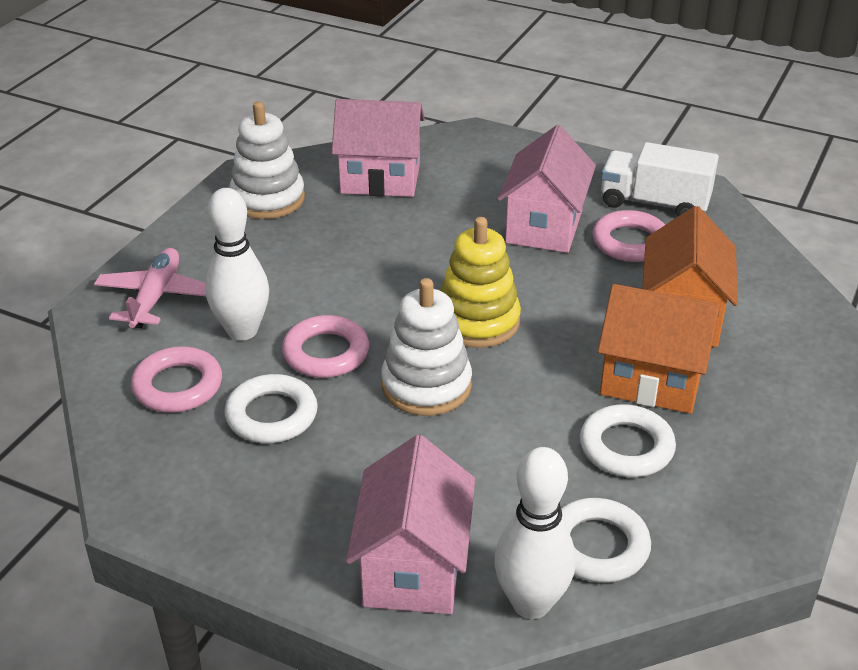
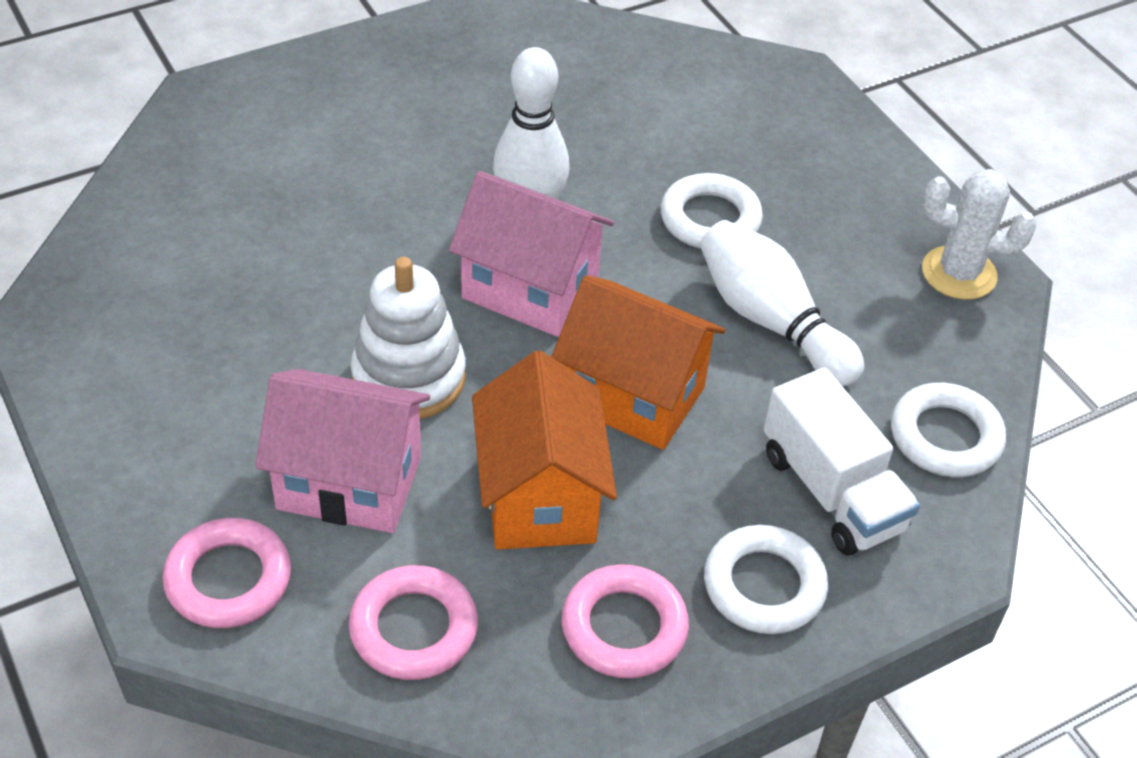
pink house: [332,99,425,197] [346,435,475,614] [497,125,596,253] = 3 -> [255,369,430,533] [449,171,614,337] = 2
pink plane: [94,248,206,328] = 1 -> none = 0
white cactus: none = 0 -> [922,169,1036,300] = 1
white stacking toy: [229,101,305,219] [381,278,472,416] = 2 -> [351,257,466,419] = 1
yellow stacking toy: [440,217,521,348] = 1 -> none = 0

